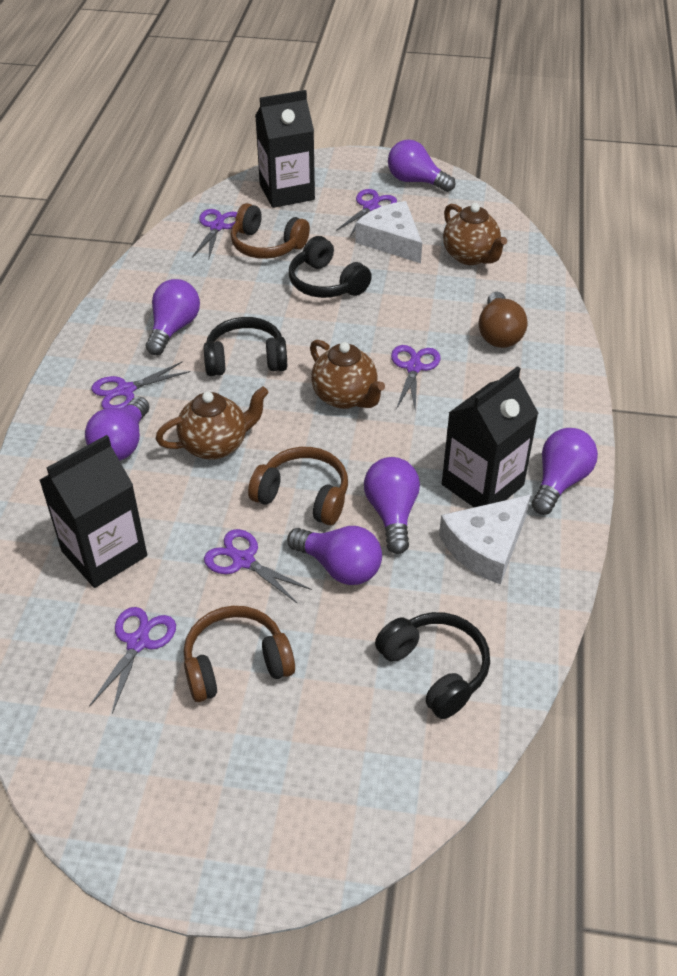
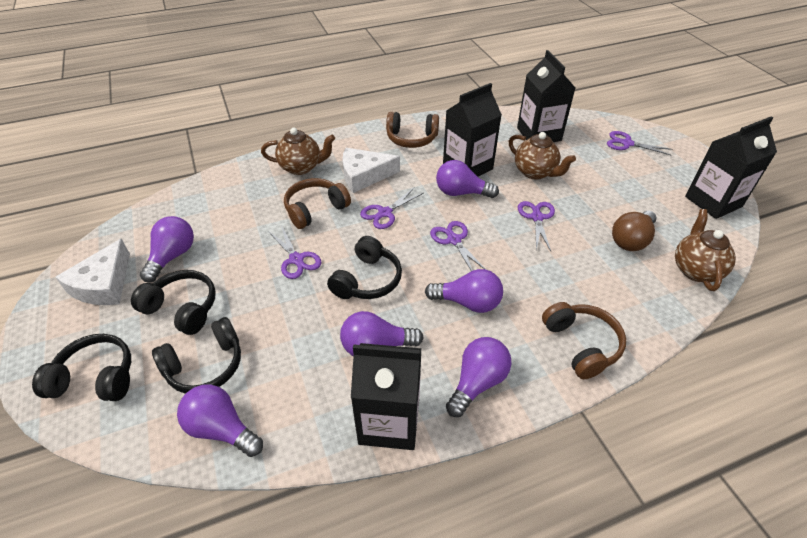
black carton: [39,435,147,588] [255,90,315,208] [442,366,539,507] = 3 -> [351,343,422,450] [443,83,502,177] [517,50,575,142] [685,117,777,219] = 4
black headphones: [204,317,287,376] [289,236,372,298] [375,612,490,719] = 3 -> [32,334,131,401] [131,270,216,335] [152,317,241,394] [327,236,402,299] = 4
purple scissors: [89,607,176,714] [91,361,190,409] [192,209,237,260] [204,529,312,604] [336,189,397,236] [391,345,441,413] = 6 -> [268,225,322,279] [360,188,424,229] [430,221,485,271] [518,201,555,251] [607,131,672,156] = 5

